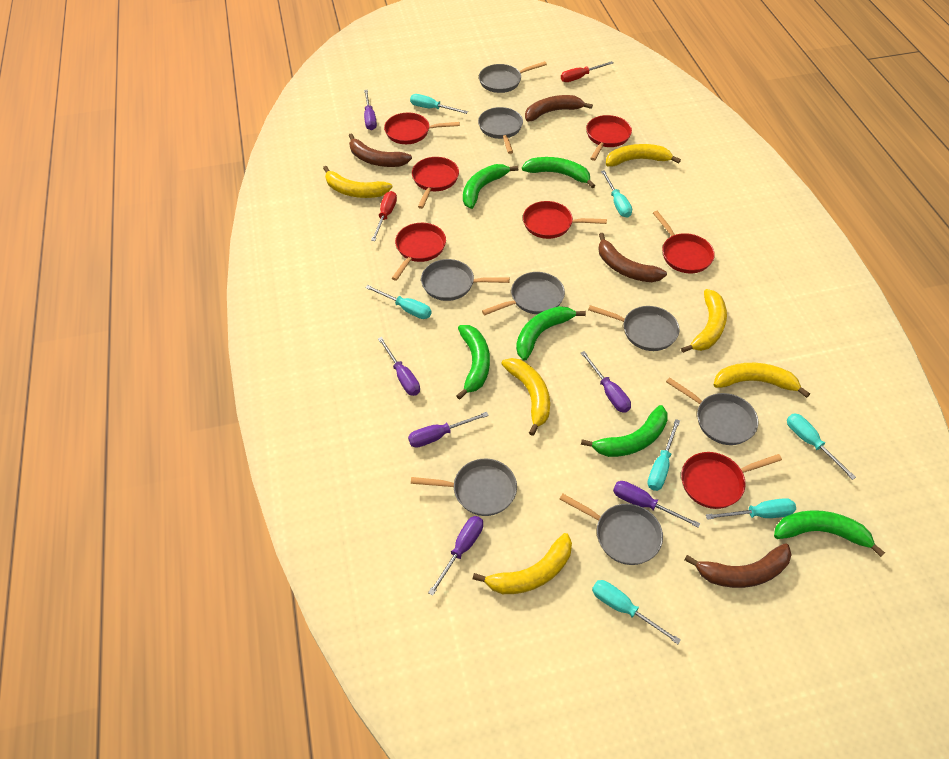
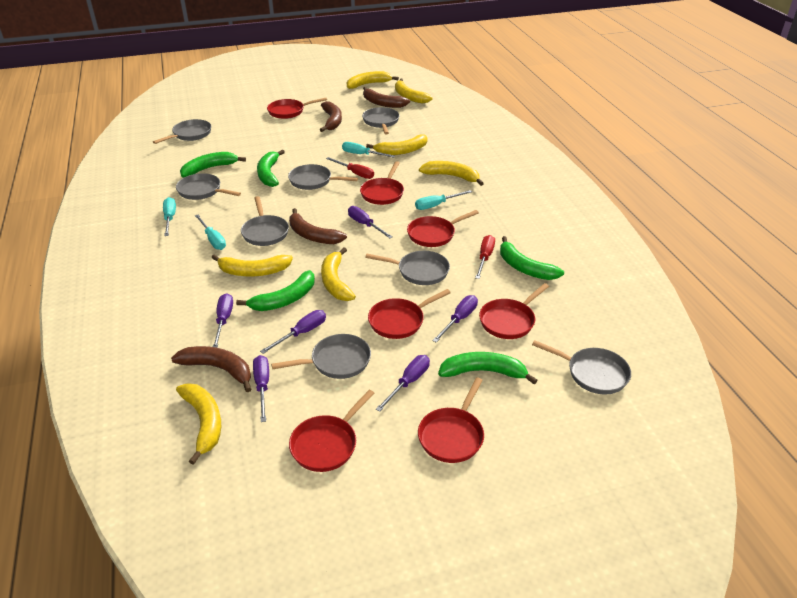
green banana: [456,325,490,400] [463,164,518,209] [516,306,586,361] [522,157,595,188] [581,405,667,457] [774,510,885,557] = 6 -> [180,152,246,178] [236,270,315,311] [257,150,285,187] [438,352,538,384] [500,236,564,280] = 5
turquoise screwdriver: [365,285,432,319] [410,94,468,114] [592,580,681,644] [601,170,632,218] [647,419,680,491] [706,498,796,520] [787,413,856,480] = 7 -> [163,197,176,236] [195,215,226,250] [342,142,395,158] [415,190,472,210] = 4
yellow banana: [323,166,392,198] [473,533,572,594] [501,358,550,436] [606,144,681,167] [681,289,727,353] [714,363,810,398] = 6 -> [176,383,221,465] [212,254,293,276] [321,247,356,301] [347,71,399,89] [366,134,428,155] [395,79,432,104] [419,161,484,186] = 7

